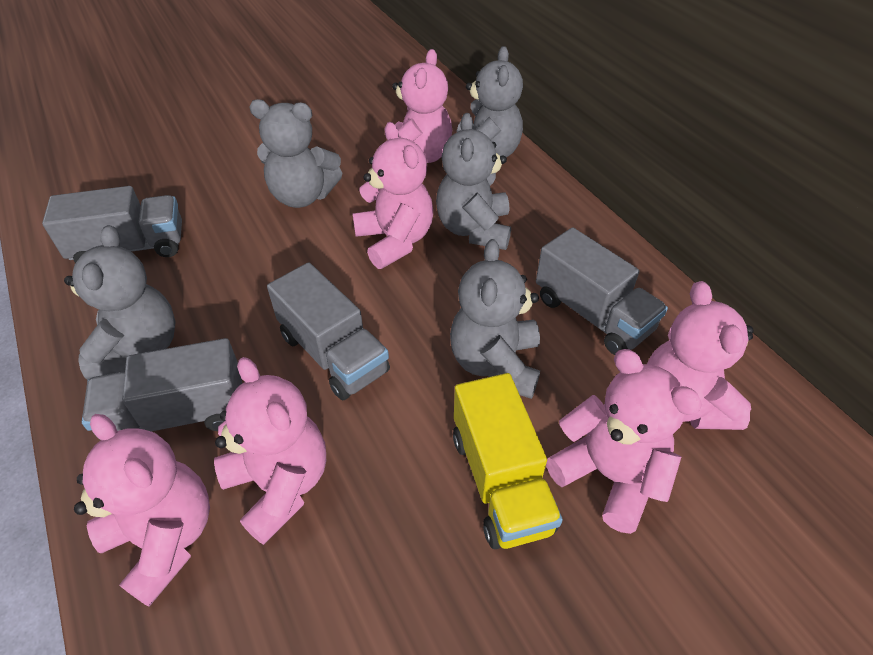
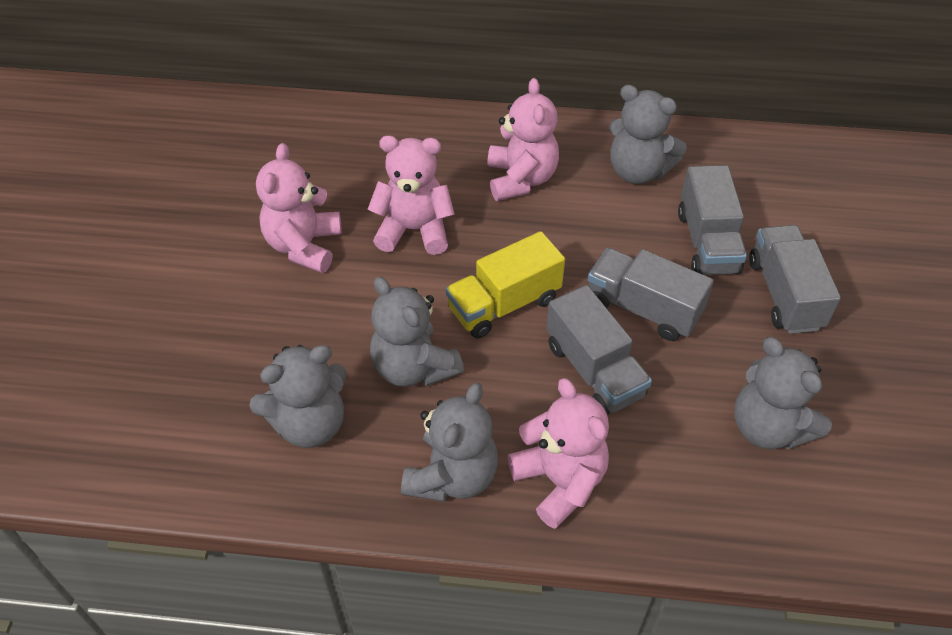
pink teddy bear: [74,414,210,607] [214,357,326,545] [353,122,433,269] [392,49,452,163] [546,349,702,534] [647,281,754,430] = 6 -> [256,143,342,273] [367,135,455,255] [487,78,559,201] [508,378,609,529] = 4

